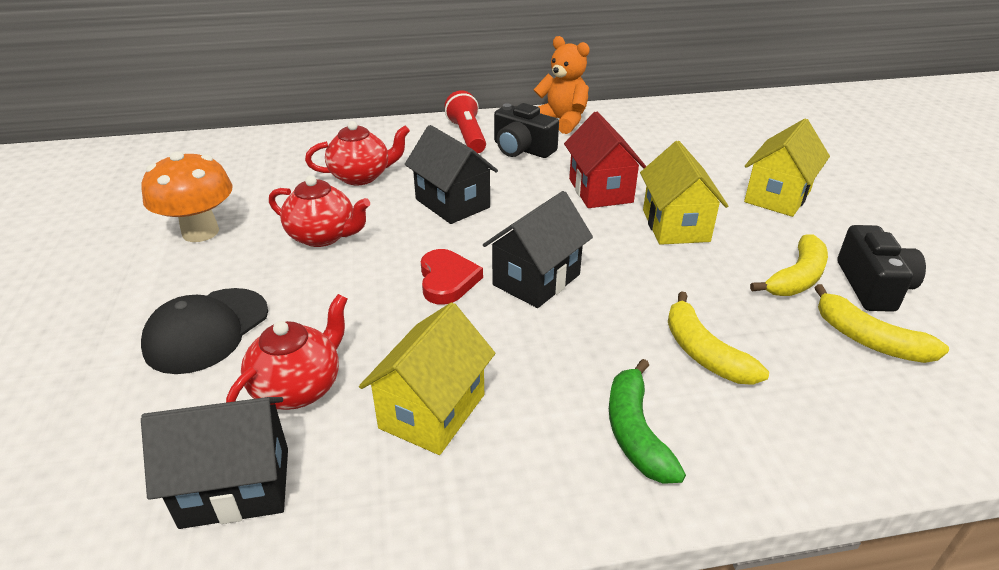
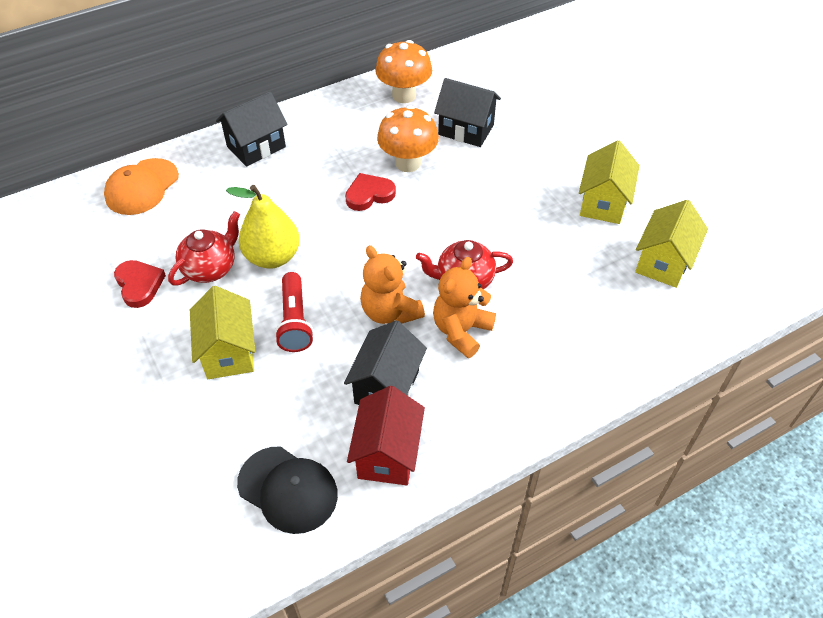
black camera: [494,103,559,158] [837,225,926,312] = 2 -> none = 0
green banana: [609,359,686,484] = 1 -> none = 0
orange cap: none = 0 -> [104,158,179,215] = 1
orange mushroom: [141,151,233,242] = 1 -> [375,40,432,103] [377,105,439,172] = 2
orange teddy bear: [534,36,590,134] = 1 -> [360,245,425,324] [433,257,496,358] = 2
red heart: [421,249,483,305] = 1 -> [114,260,166,308] [345,173,396,211] = 2
red teapot: [226,294,348,410] [269,175,370,247] [305,121,410,185] = 3 -> [168,211,240,285] [416,240,513,289] = 2
yellow banana: [668,291,769,385] [750,234,828,296] [814,284,949,363] = 3 -> none = 0
yellow pear: none = 0 -> [226,185,300,269] = 1

